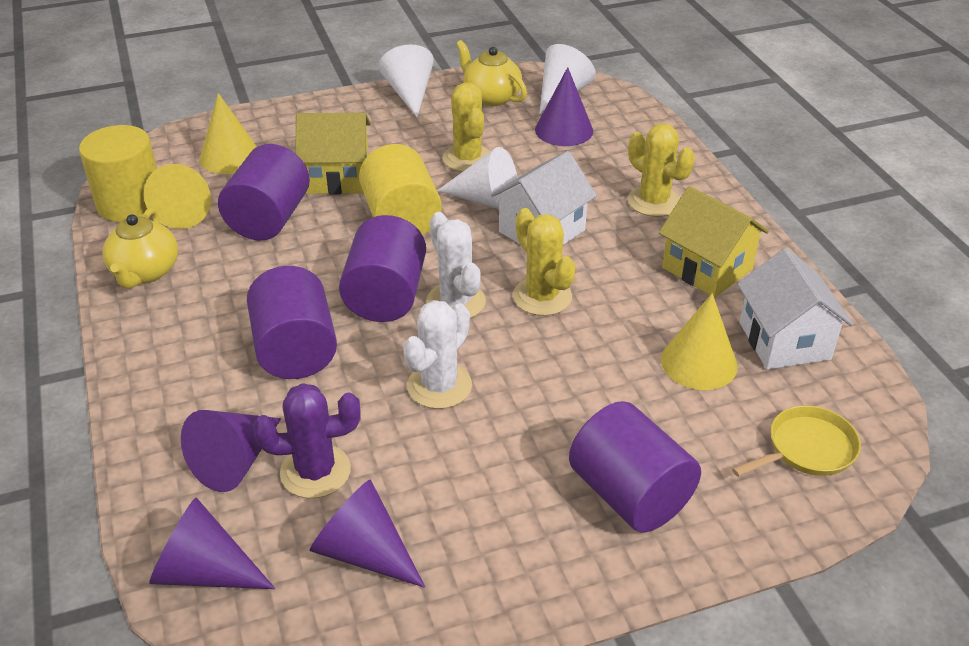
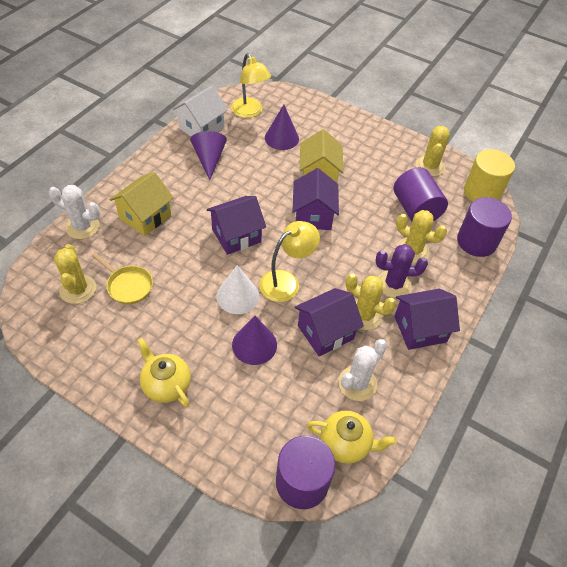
purple cone: [149,497,276,589] [181,410,281,492] [310,479,425,588] [535,67,593,146] = 4 -> [190,131,227,180] [232,316,277,365] [265,104,299,150] = 3
purple cylinder: [218,144,310,240] [247,266,337,379] [339,215,426,322] [569,401,701,533] = 4 -> [276,436,335,509] [394,167,448,221] [457,197,512,257] = 3
purple house: none = 0 -> [207,196,266,255] [292,168,339,230] [295,288,364,356] [394,289,460,350] = 4
white cone: [379,45,434,117] [437,147,517,209] [539,44,596,115] = 3 -> [217,265,259,314] = 1
white house: [491,151,597,245] [737,248,853,369] = 2 -> [173,86,228,137] = 1
yellow cactus: [443,82,491,172] [513,208,575,316] [628,123,695,217] = 3 -> [54,244,96,304] [345,274,396,330] [396,210,447,263] [416,126,450,176] = 4
yellow cone: [144,164,211,229] [200,93,257,174] [661,293,738,390] = 3 -> none = 0
yellow cylinder: [79,125,157,222] [359,144,442,235] = 2 -> [464,149,515,202] = 1
yellow lamp: none = 0 -> [231,53,271,118] [259,221,320,302] = 2

